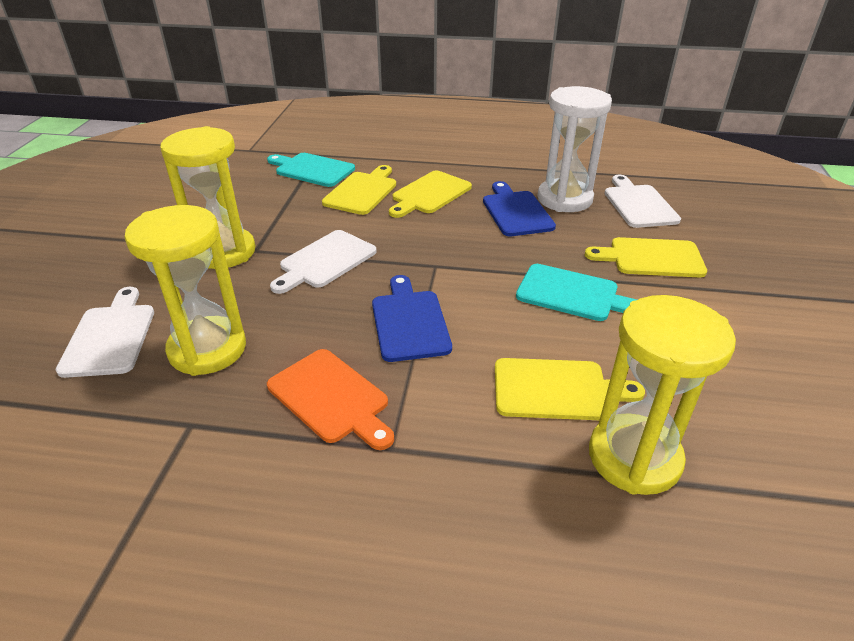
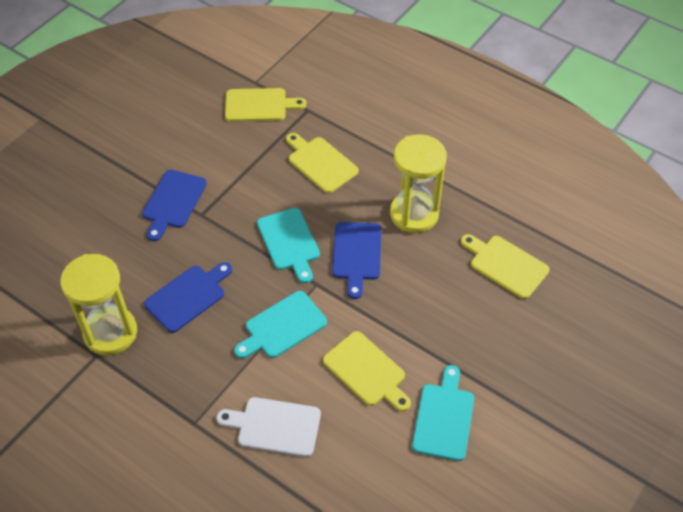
blue cutting board: [372,275,452,362] [483,181,556,236] = 2 -> [142,170,207,241] [144,262,232,333] [332,222,382,299] = 3
orange cutting board: [267,349,394,450] = 1 -> none = 0
turquoise cutting board: [267,153,355,187] [516,264,637,321] = 2 -> [234,291,327,359] [257,208,320,283] [412,365,474,461] = 3
white cutting board: [56,287,154,378] [270,230,377,294] [605,175,681,228] = 3 -> [216,397,321,457] = 1
white hourglass: [537,86,612,212] = 1 -> none = 0
yellow hourglass: [124,205,246,376] [160,126,255,269] [589,295,736,495] = 3 -> [60,254,137,355] [390,134,447,233] = 2

